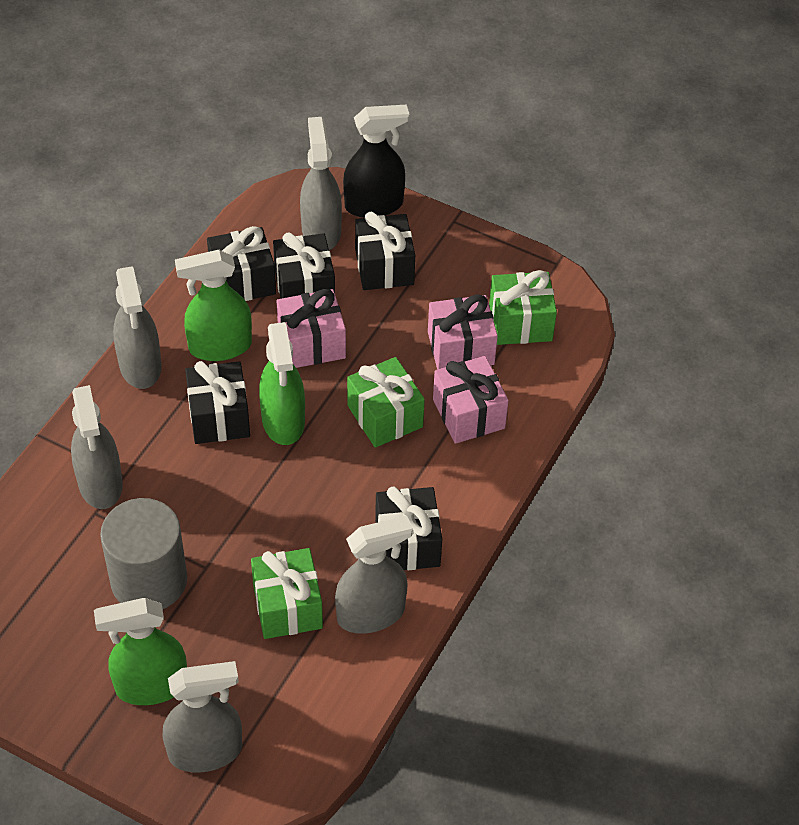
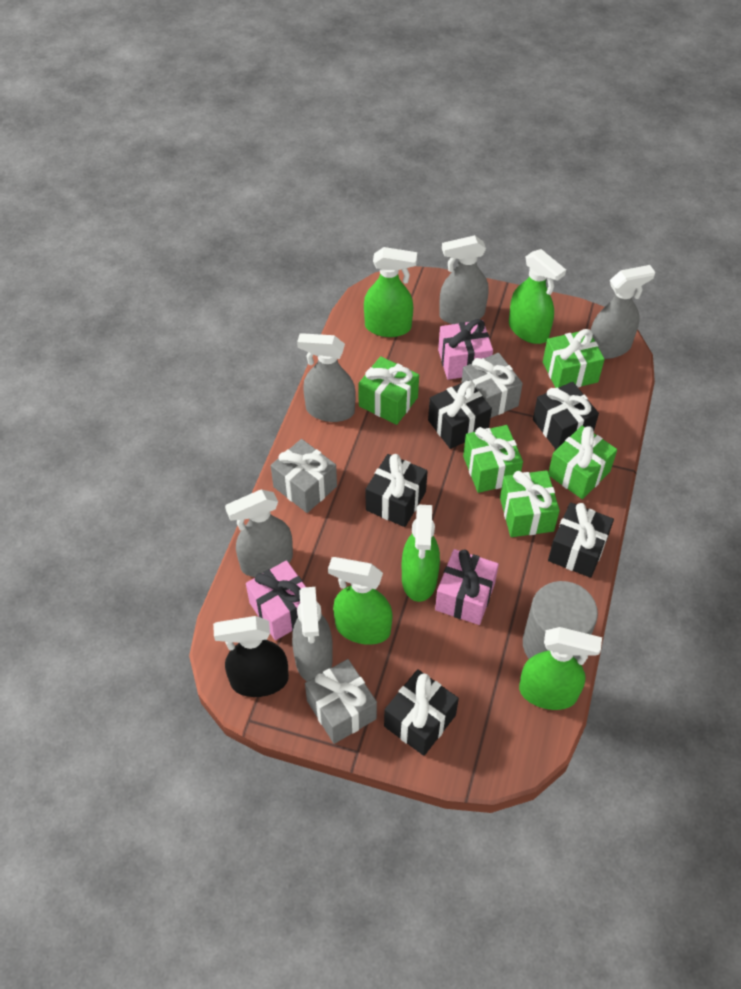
green gift: [251,548,323,639] [347,357,425,448] [489,270,557,345] = 3 -> [358,356,419,425] [463,425,523,493] [500,470,560,537] [543,329,605,388] [548,426,617,499] = 5
green spray bottle: [94,598,187,705] [175,250,252,361] [259,322,305,445] = 3 -> [328,557,393,645] [364,247,417,337] [402,505,440,602] [509,249,566,344] [519,627,602,710] = 5
grey gift: none = 0 -> [271,439,337,513] [305,659,377,744] [461,353,523,418] = 3

